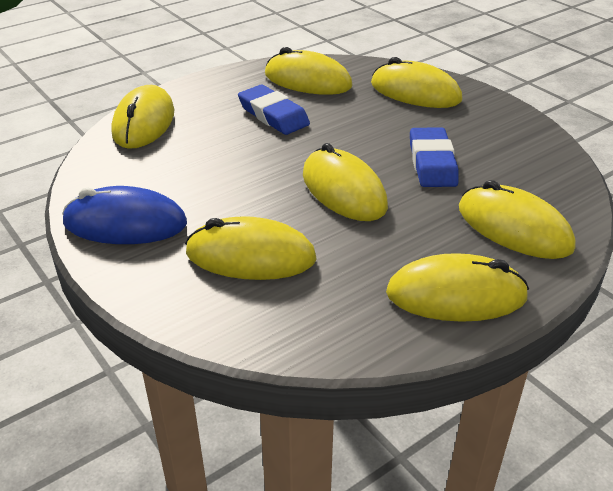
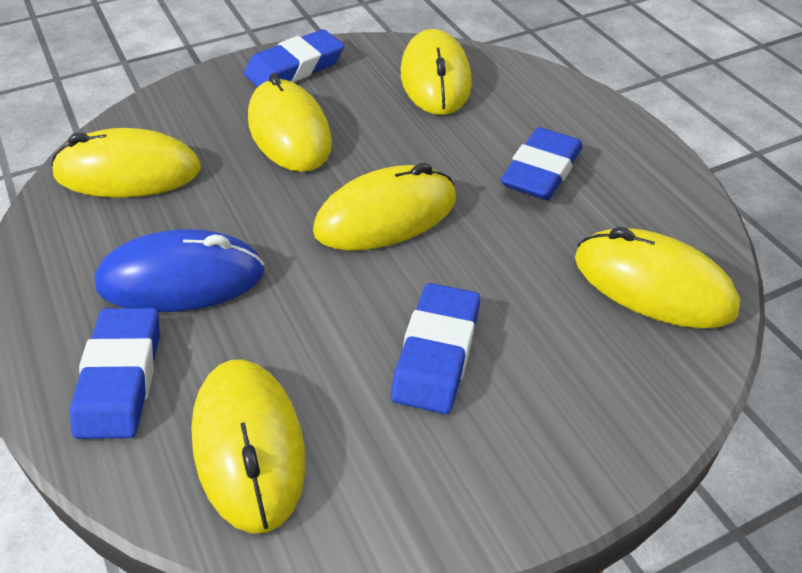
blue eraser: [238,85,310,135] [410,127,459,187] = 2 -> [70,308,160,439] [244,29,344,87] [391,283,480,414] [500,127,583,200] = 4
yellow mouse: [111,85,174,149] [185,216,317,280] [265,47,353,95] [303,143,388,221] [371,57,463,108] [386,253,529,322] [459,180,576,259] = 7 -> [51,128,201,198] [191,359,305,534] [248,73,332,172] [313,163,456,251] [401,29,472,115] [575,227,740,328] = 6

